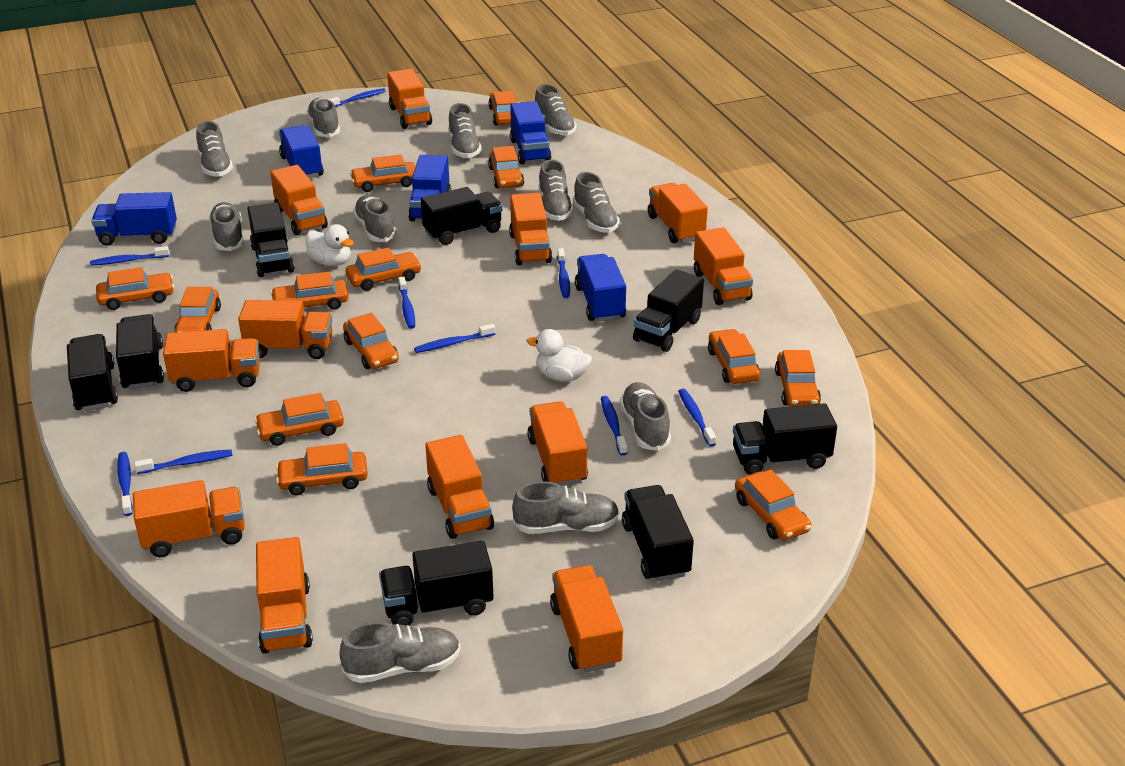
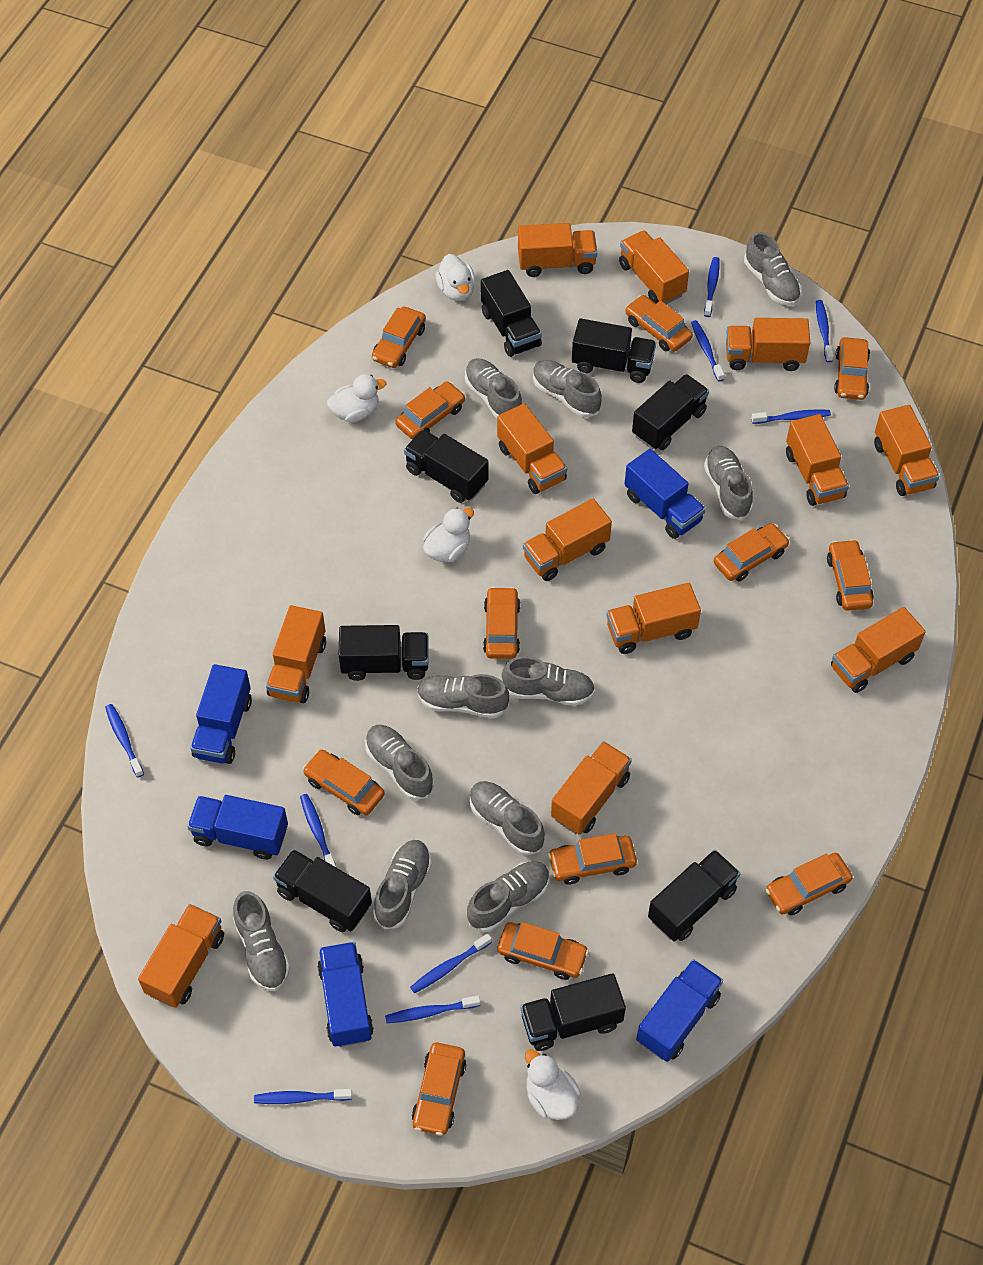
orange car: [96,267,174,310] [174,287,221,332] [254,393,344,446] [270,272,349,310] [276,443,368,496] [343,313,399,369] [345,248,422,291] [350,154,415,192] [488,146,524,188] [489,91,517,125] [708,329,760,384] [735,470,811,541] [775,350,821,407] = 13 -> [303,750,385,815] [372,307,426,368] [395,381,465,439] [412,1042,466,1136] [483,587,520,659] [497,922,589,980] [548,833,637,885] [625,295,693,351] [714,523,790,581] [765,853,853,915] [827,539,874,611] [834,337,870,400] = 12
white duck: [306,224,354,266] [527,329,592,382] = 2 -> [327,374,386,422] [423,508,474,562] [435,254,475,301] [525,1049,581,1120] = 4

